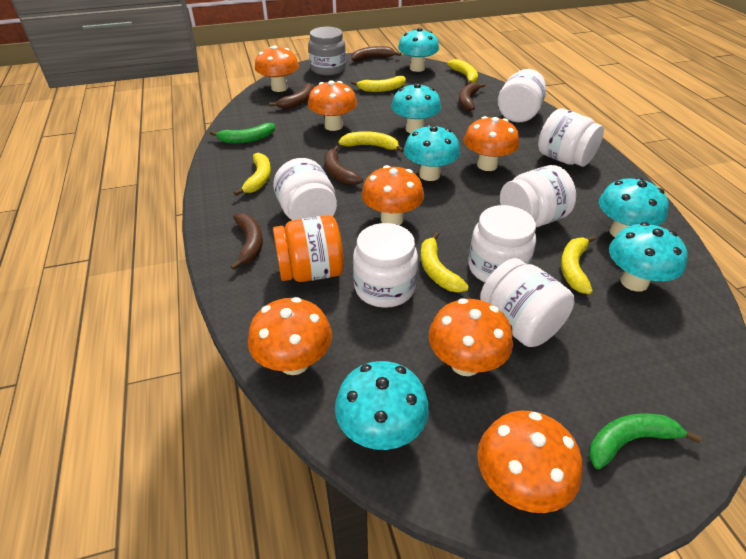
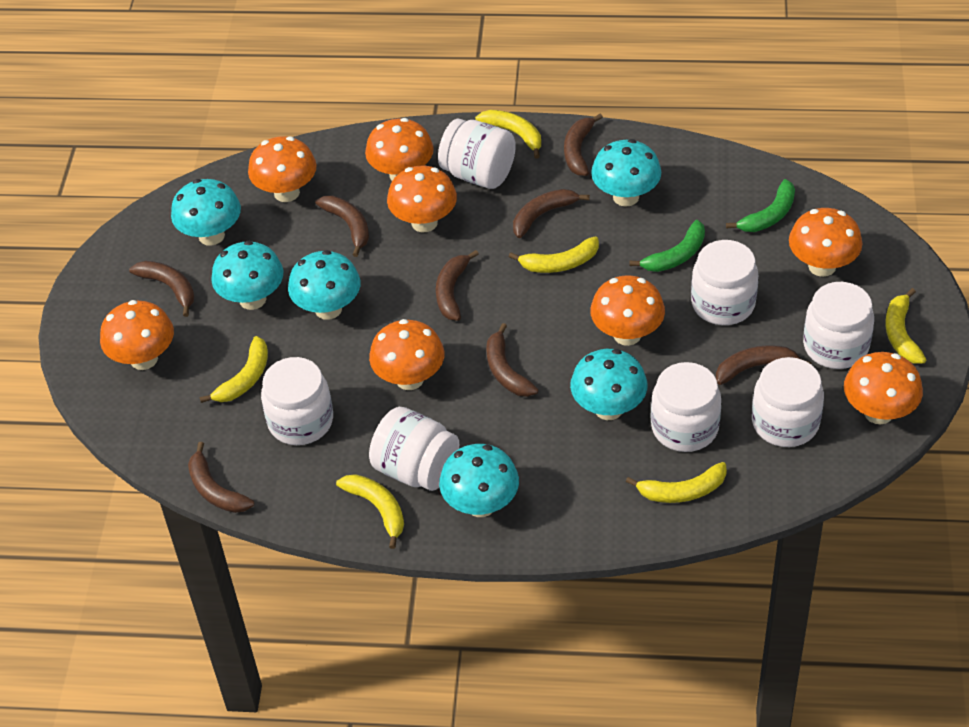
brown banana: [231,213,263,270] [269,83,314,109] [324,145,363,185] [351,46,401,61] [459,82,486,111] = 5 -> [129,261,195,317] [188,442,254,513] [315,196,369,257] [436,250,479,321] [486,323,539,397] [513,189,590,238] [564,114,603,176] [716,345,811,385] = 8
grey jar: [308,27,346,75] = 1 -> none = 0
orange jar: [273,215,344,282] = 1 -> none = 0
orange mushroom: [248,297,332,375] [255,46,299,92] [308,80,357,131] [361,165,424,225] [429,298,513,376] [464,116,519,171] [477,411,582,513] = 7 -> [100,300,174,370] [248,136,317,202] [365,118,434,181] [369,319,444,390] [387,166,457,232] [590,276,665,346] [789,208,862,277] [844,352,923,424] = 8

